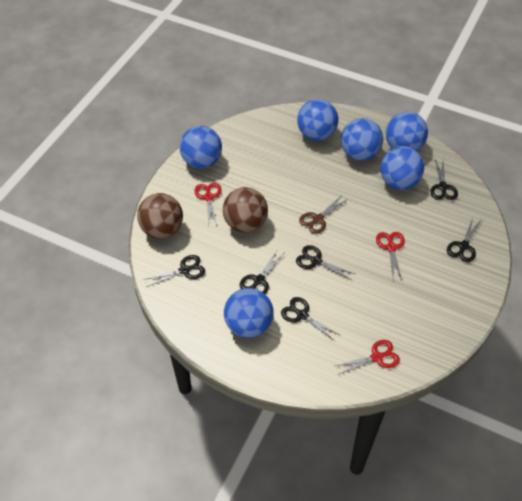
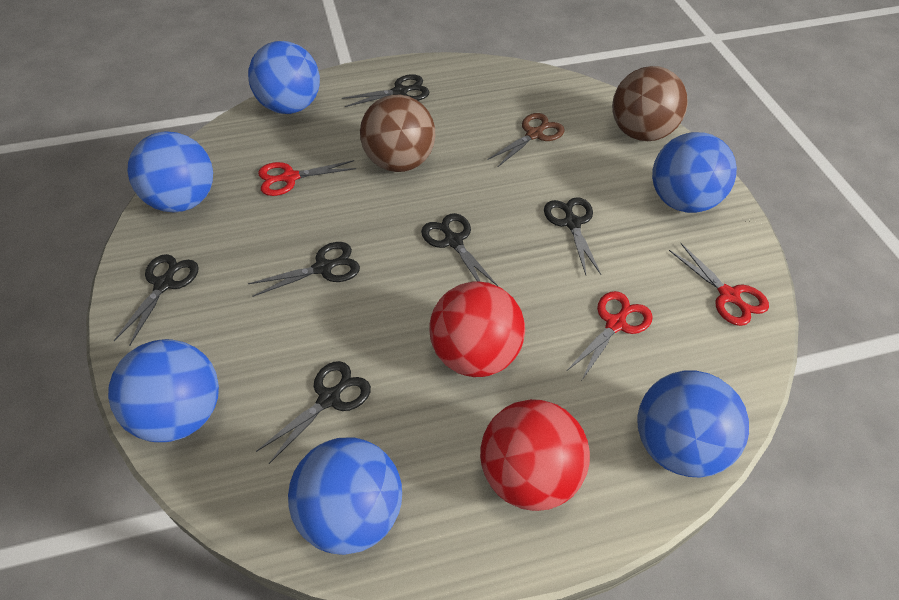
red ball: none = 0 -> [429,282,525,377] [480,399,590,511] = 2

